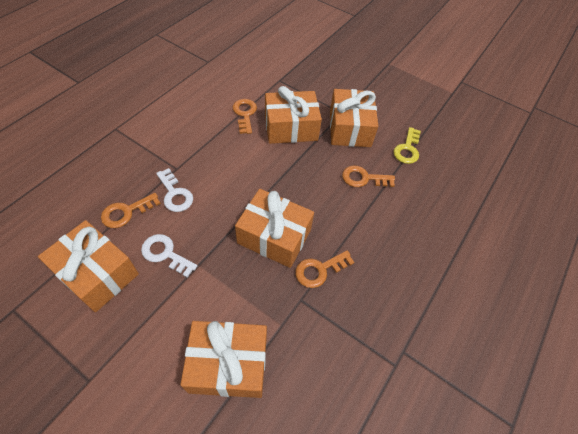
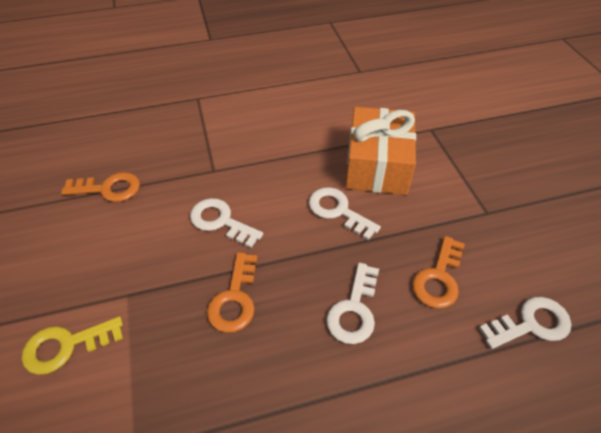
orange gift: [38,220,139,312] [180,321,267,398] [235,189,314,268] [265,86,322,144] [330,89,378,147] = 5 -> [345,107,416,195] = 1
orange key: [101,193,161,228] [232,99,257,134] [295,250,354,288] [342,166,395,187] = 4 -> [61,172,140,202] [207,252,258,333] [412,236,465,308] = 3
white key: [141,234,197,278] [156,168,193,212] = 2 -> [190,198,263,248] [309,187,381,240] [326,263,379,344] [479,297,571,349] = 4

